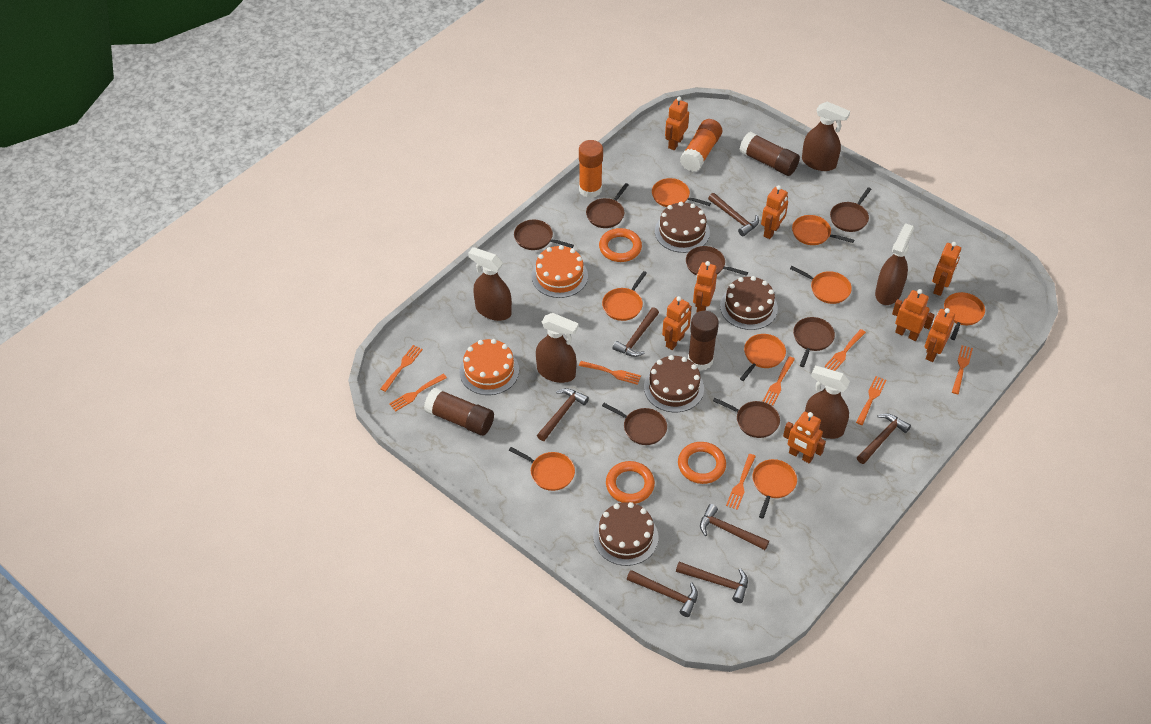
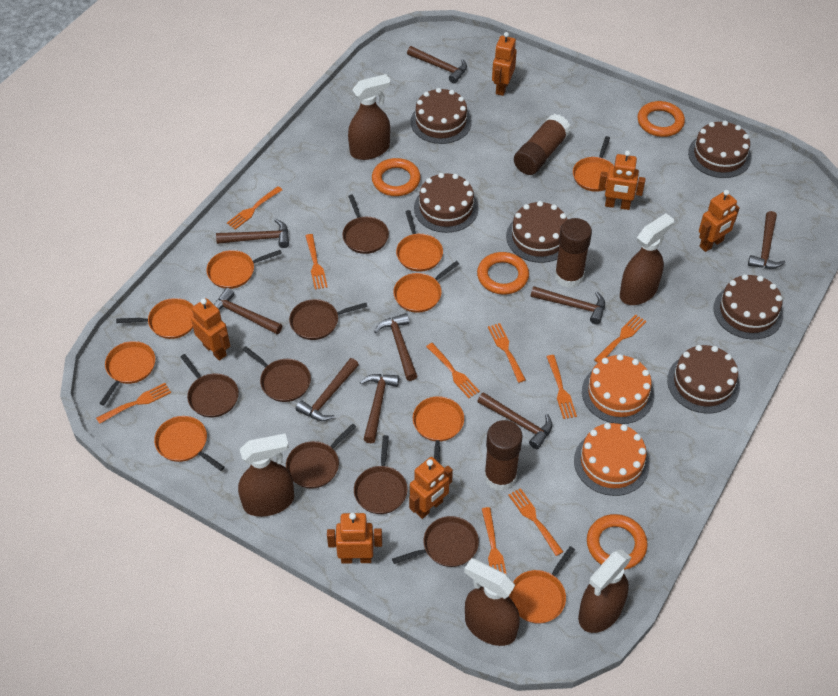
brown cake: [593,502,658,566] [644,355,704,412] [655,202,710,253] [720,276,778,330] = 4 -> [411,88,472,144] [414,173,479,233] [506,201,568,263] [667,345,740,413] [688,121,751,178] [714,274,783,339] = 6
brown hammer: [537,388,589,441] [613,307,659,357] [627,570,698,617] [676,562,748,603] [700,504,769,550] [708,193,759,236] [857,414,911,464] = 7 -> [214,288,282,334] [216,219,289,248] [295,358,359,421] [360,374,399,443] [374,313,417,381] [407,46,467,84] [477,392,552,449] [531,286,605,324] [748,211,786,269] = 9
orange fork: [380,345,423,392] [389,374,447,411] [579,361,641,385] [726,454,756,510] [763,356,795,405] [825,329,866,371] [856,376,886,425] [952,345,973,394] = 8 -> [96,383,171,424] [227,186,282,230] [305,234,328,290] [426,343,480,398] [482,507,507,575] [488,323,526,383] [508,488,563,556] [546,355,577,419] [594,315,646,363] = 9
orange glue stick: [579,140,603,198] [680,119,722,172] = 2 -> none = 0
orange pan: [509,447,575,491] [602,271,647,321] [652,178,711,207] [740,334,786,381] [752,459,797,518] [790,266,852,304] [792,215,854,245] [944,292,985,340] = 8 -> [99,341,155,405] [116,298,193,339] [154,416,225,471] [206,250,282,289] [393,261,459,313] [396,210,443,272] [413,396,464,463] [509,546,575,624] [573,136,614,192] = 9
orange ring: [599,228,642,262] [606,461,655,504] [678,442,726,484] = 3 -> [372,158,421,196] [477,252,529,295] [587,514,648,570] [637,101,685,137] = 4
orange robot: [662,296,692,350] [665,97,689,150] [693,261,717,313] [761,185,788,239] [783,412,826,464] [892,289,935,341] [924,308,955,362] [932,242,961,296] = 8 -> [191,298,230,361] [327,513,382,564] [409,457,453,519] [492,32,517,96] [598,151,646,210] [699,190,740,252] = 6

